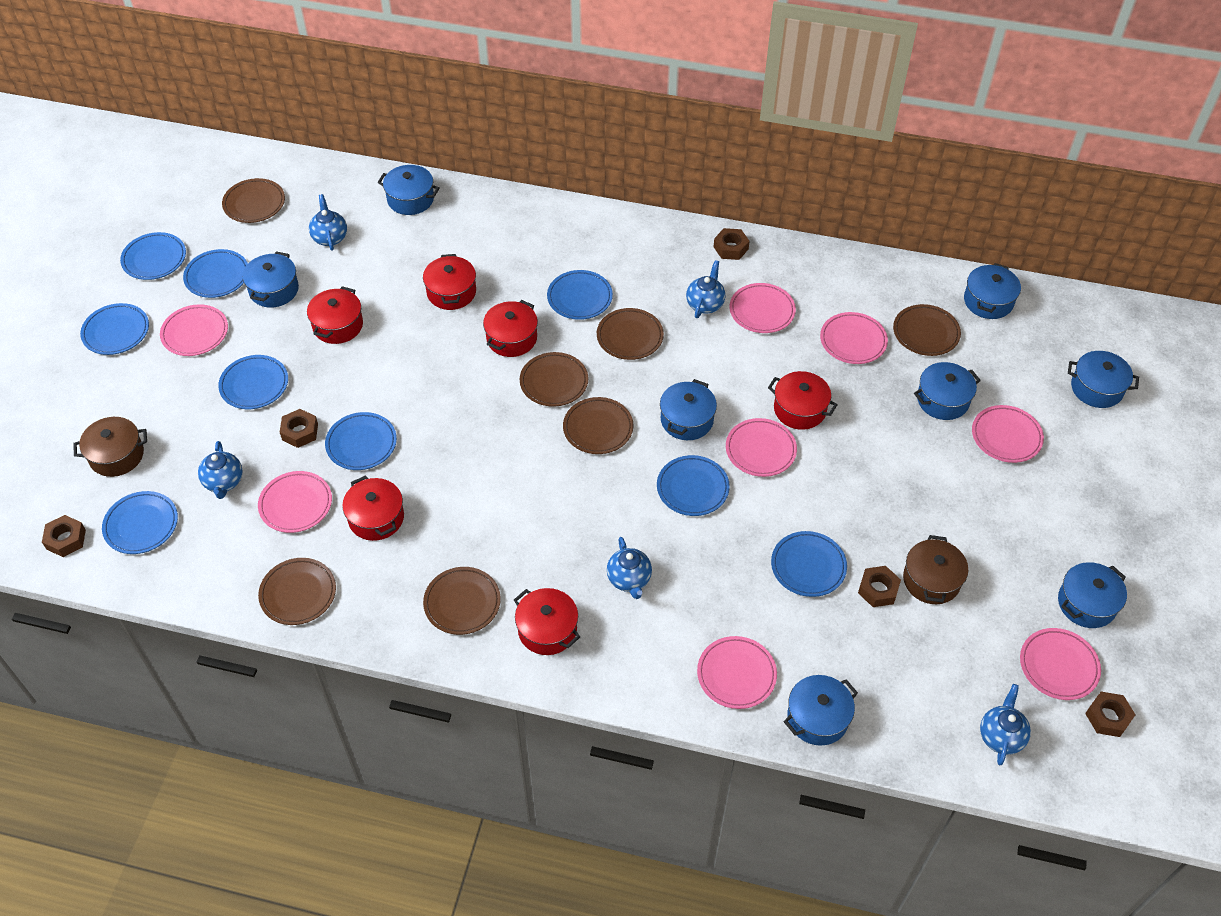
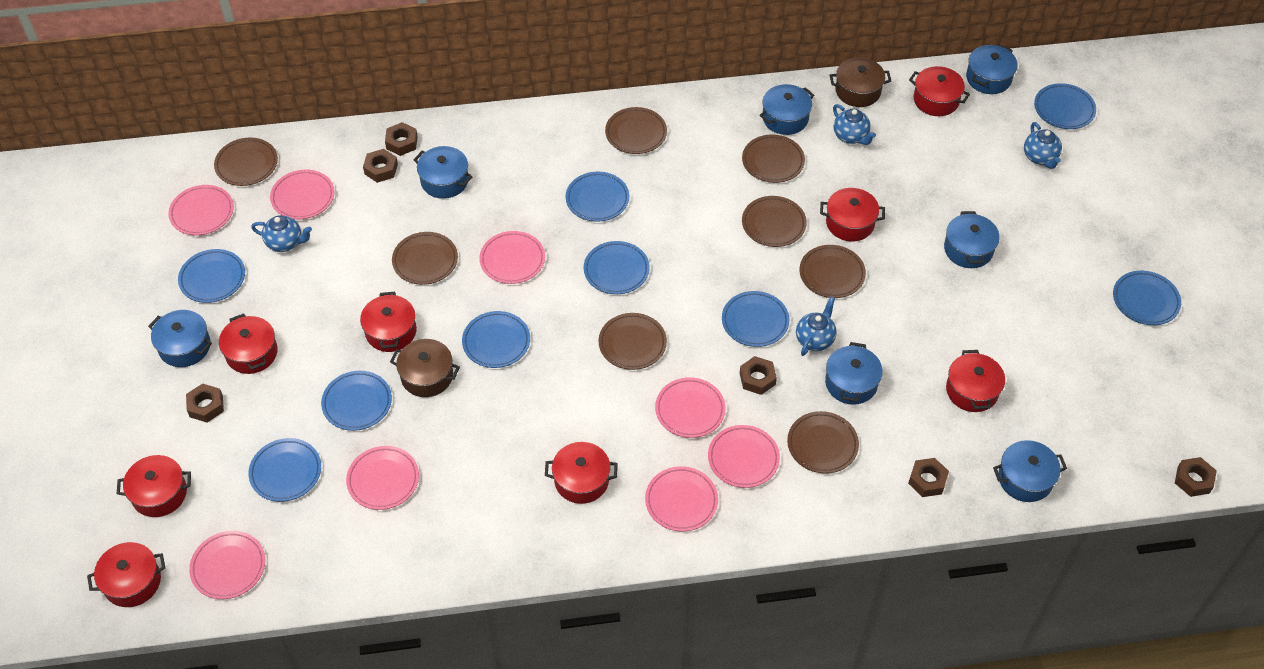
blue pot: [243,251,299,308] [377,165,440,215] [660,379,717,440] [783,675,858,746] [914,362,981,420] [964,263,1021,319] [1058,562,1127,628] [1068,351,1139,408] = 8 -> [148,310,212,367] [413,146,473,199] [759,84,814,135] [825,342,883,405] [944,211,1000,268] [966,45,1018,94] [993,440,1067,502] = 7
blue teapot: [198,441,243,499] [309,194,347,251] [607,537,652,599] [686,260,725,318] [980,684,1031,765] = 5 -> [251,216,312,252] [796,297,837,356] [833,104,876,145] [1024,122,1062,169] = 4
brown nut: [42,515,86,557] [280,409,318,448] [714,228,750,260] [858,566,901,607] [1085,692,1135,737] = 5 -> [186,383,224,423] [363,149,398,183] [385,122,418,156] [740,356,777,395] [908,458,949,497] [1175,457,1217,497] = 6
brown plate: [222,178,285,223] [258,558,336,625] [423,567,501,635] [520,352,588,407] [563,397,633,454] [597,308,664,360] [893,304,961,356] = 7 -> [214,137,278,186] [392,232,458,285] [598,313,667,370] [605,107,667,154] [742,134,805,183] [742,196,807,247] [787,411,859,474] [799,245,866,298] = 8
red pot: [307,286,363,344] [342,475,404,541] [423,254,476,310] [483,300,538,357] [514,588,580,655] [768,371,838,430] = 6 -> [87,542,165,607] [117,455,191,517] [219,313,278,374] [360,292,417,352] [545,442,618,504] [820,188,885,241] [909,66,970,116] [946,350,1005,412] = 8

